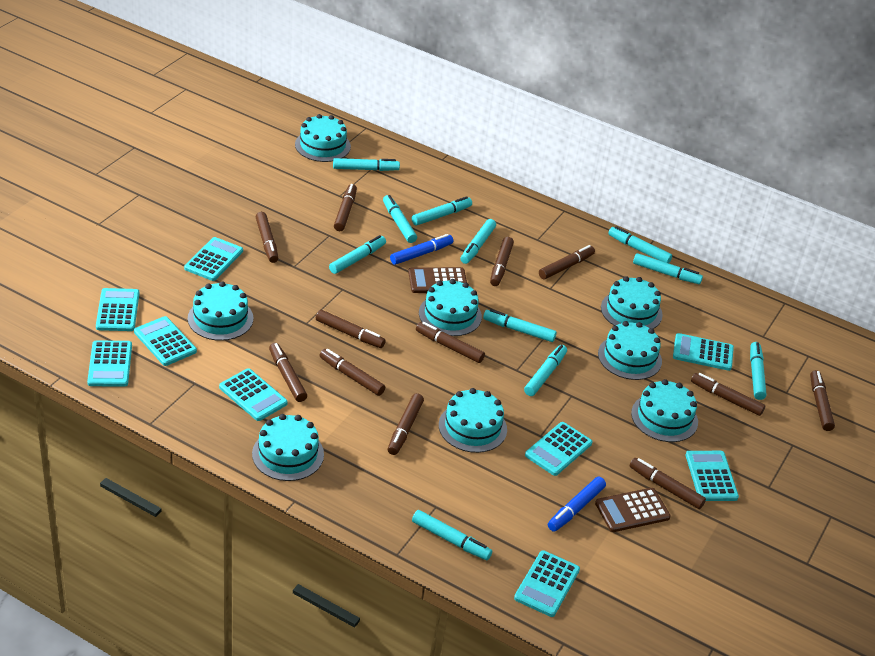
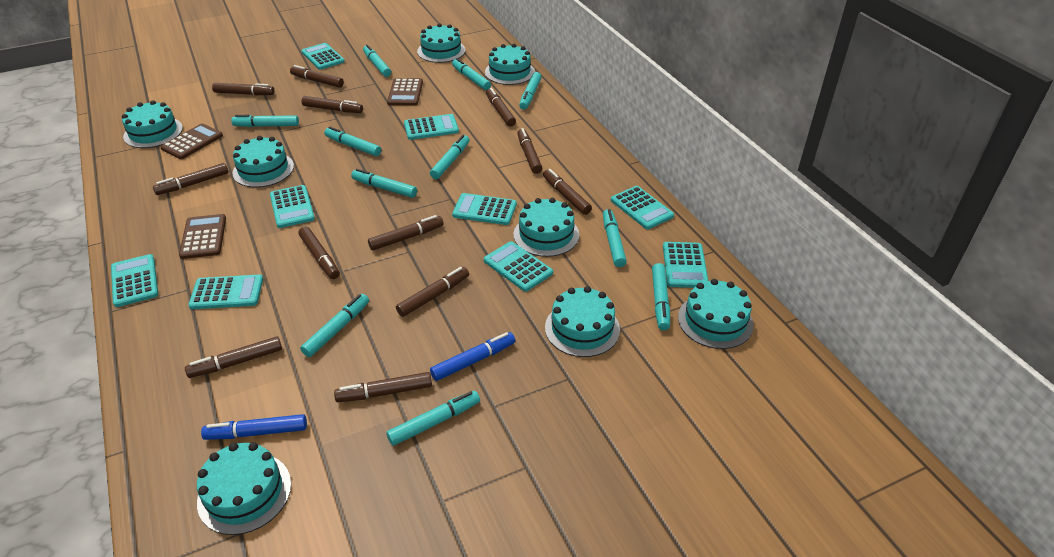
brown calculator: [408,267,467,293] [595,488,671,532] = 2 -> [160,123,223,159] [179,214,226,259] [387,78,423,106] = 3

